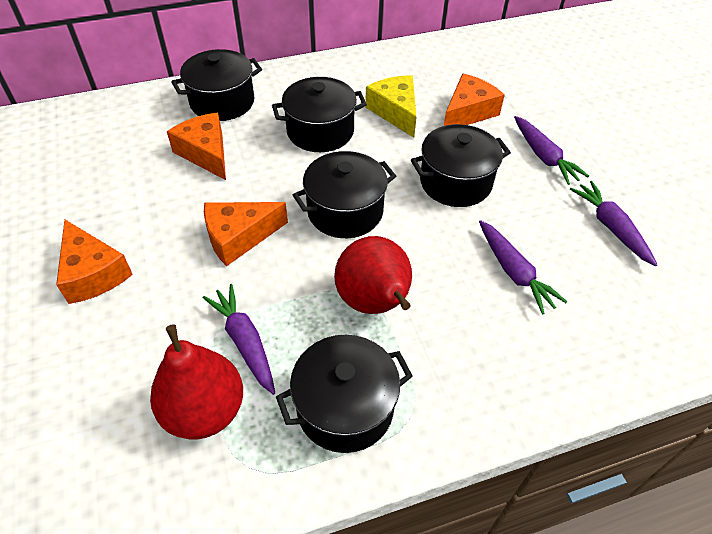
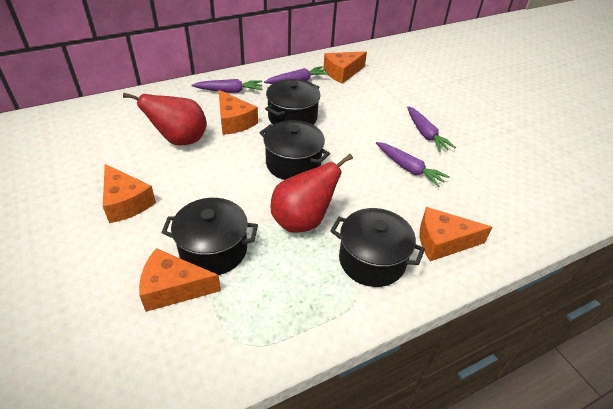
black pot: [171,49,262,121] [272,77,367,152] [276,335,413,453] [293,151,396,238] [411,124,511,207] = 5 -> [161,198,258,275] [259,120,330,180] [265,79,320,125] [330,208,425,287] = 4
orange cheese: [56,220,133,304] [167,113,226,180] [204,202,288,266] [444,73,505,126] = 4 -> [103,164,156,223] [139,248,221,312] [219,90,258,135] [323,51,367,84] [420,207,492,261] = 5
yellow cheese: [365,75,416,138] = 1 -> none = 0

